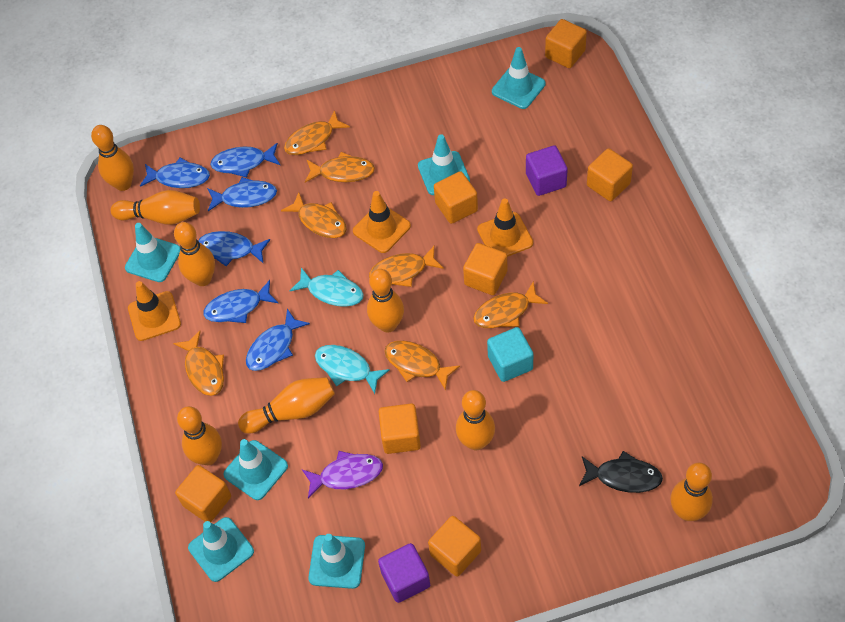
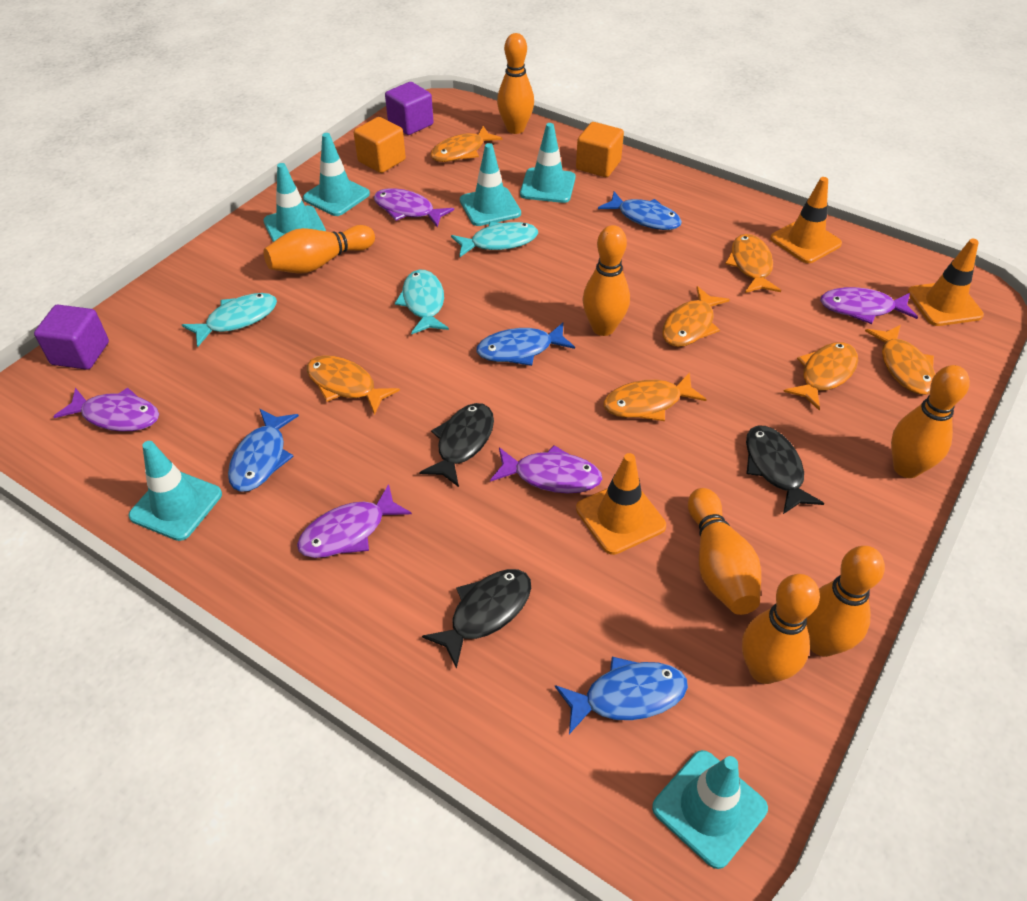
black fish: [579,451,663,493] = 1 -> [419,403,494,487] [422,569,531,669] [746,426,824,514] = 3
blue fish: [140,158,210,188] [198,231,270,266] [203,280,278,323] [207,177,277,211] [210,143,280,178] [246,309,310,371] = 6 -> [228,409,299,492] [476,323,575,366] [555,657,688,734] [598,191,682,230] = 4
orange bowling pin: [91,125,134,191] [111,190,200,225] [174,222,215,286] [177,406,222,465] [238,377,335,434] [367,269,404,332] [456,390,495,450] [671,462,713,521] = 8 -> [264,225,375,274] [497,33,534,134] [583,225,630,336] [688,488,761,615] [742,574,820,684] [806,546,885,657] [891,365,970,478] = 7
orange cube: [175,465,231,522] [379,403,421,454] [428,516,481,577] [434,171,478,224] [463,243,507,295] [545,19,587,68] [587,148,633,201] = 7 -> [354,117,406,173] [576,122,624,177] = 2
purple fish: [302,451,383,498] = 1 -> [53,388,159,431] [297,484,412,558] [374,188,454,228] [490,445,602,493] [820,287,918,324] = 5
turquoise cube: [487,327,533,382] = 1 -> none = 0
turquoise fish: [289,267,364,307] [315,345,390,394] = 2 -> [182,293,277,347] [395,269,449,335] [451,222,538,257] = 3

